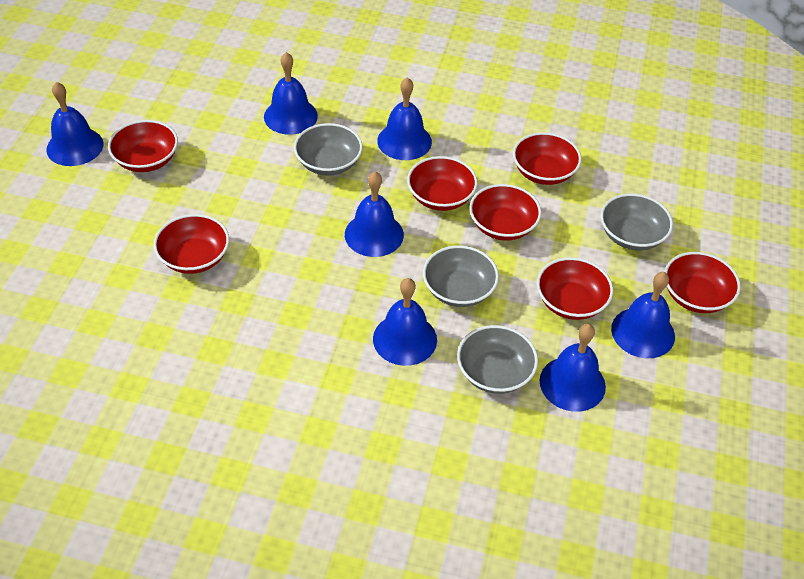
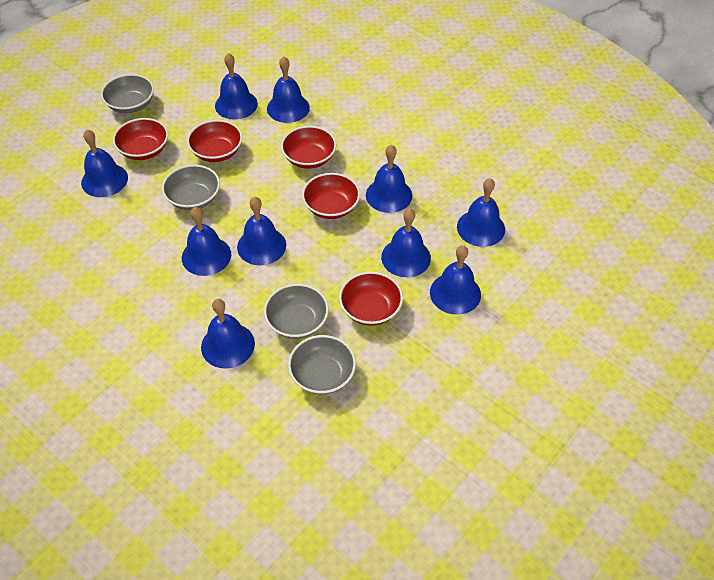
blue bell: [46,82,104,166] [264,52,318,135] [345,172,404,257] [373,278,437,366] [377,78,432,160] [539,324,606,412] [611,272,675,358] = 7 -> [81,129,128,197] [182,207,231,276] [201,299,255,369] [215,53,258,120] [237,196,286,265] [267,56,310,123] [366,145,412,213] [381,208,431,277] [430,245,481,315] [457,178,505,247] = 10
red bowl: [108,120,178,172] [154,214,229,274] [407,156,477,211] [469,184,541,241] [513,132,582,185] [537,257,613,320] [664,252,741,313] = 7 -> [113,118,168,160] [187,120,242,162] [281,126,336,169] [302,173,360,219] [339,272,403,326] = 5

